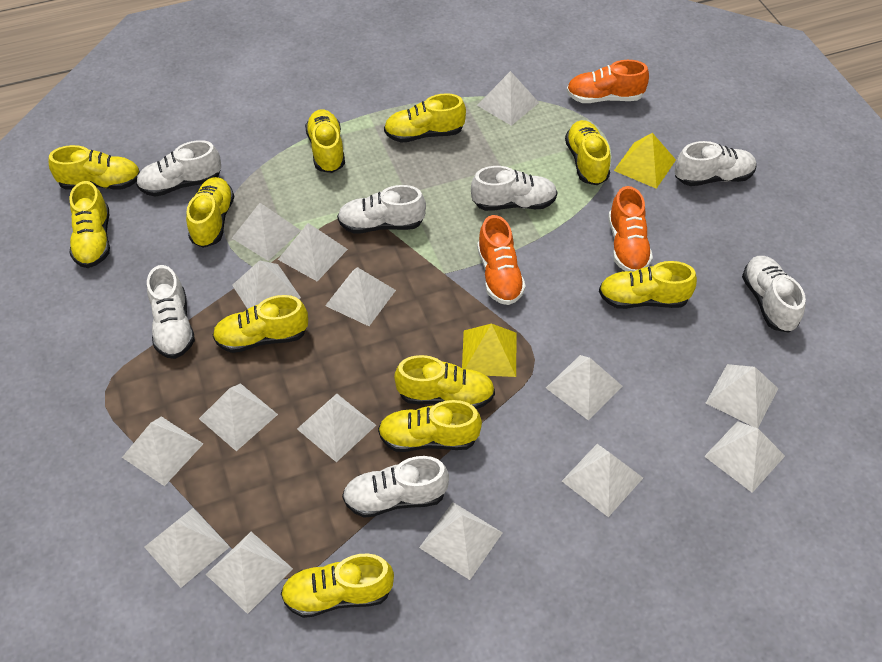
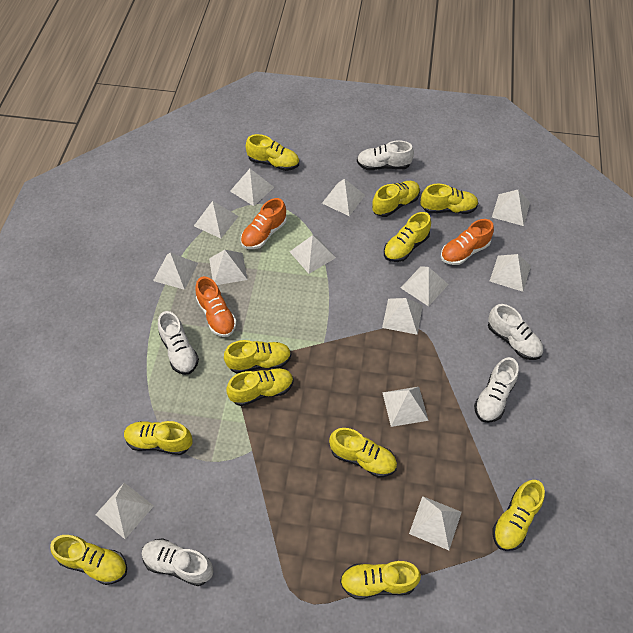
white pyramid: [122,416,203,486] [144,508,230,588] [199,383,278,451] [206,532,293,614] [232,203,301,261] [232,260,301,309] [278,223,348,281] [297,394,376,462] [325,267,396,326] [419,502,503,580] [477,71,539,126] [546,355,623,420] [562,444,643,517] [704,421,785,493] [706,364,778,428] = 15 -> [95,483,154,539] [153,253,198,290] [194,201,239,238] [209,250,248,285] [230,169,274,206] [290,235,336,274] [322,179,365,216] [382,298,423,335] [382,387,429,427] [401,266,449,307] [409,496,462,550] [490,254,531,292] [492,190,530,226] = 13
white shoe: [136,140,221,197] [147,265,195,359] [337,185,426,233] [342,456,449,518] [471,166,557,211] [674,141,757,186] [742,256,806,333] = 7 -> [142,538,213,586] [158,311,199,375] [357,140,414,170] [474,357,519,423] [488,304,543,360] = 5
yellow pyramid: [462,324,517,377] [614,133,676,189] = 2 -> none = 0

